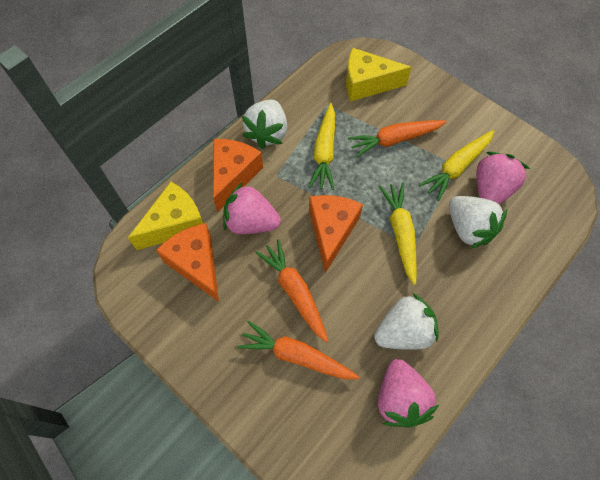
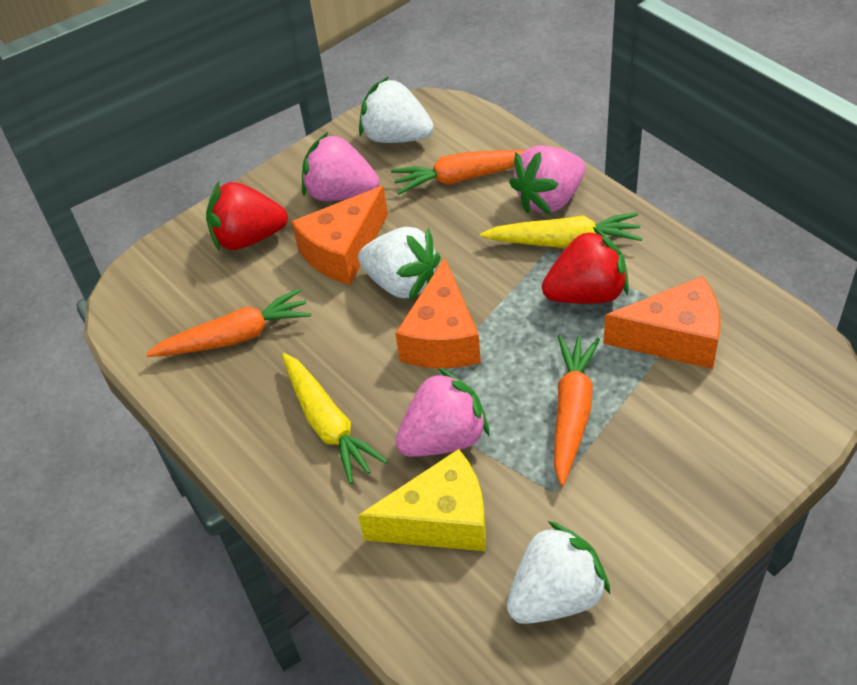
red strawberry: none = 0 -> [206,182,288,250] [542,227,629,304] = 2
yellow carrot: [309,103,335,190] [379,183,417,285] [419,130,494,201] = 3 -> [282,353,388,484] [480,212,643,248] = 2
yellow cheese: [128,182,203,250] [346,48,411,102] = 2 -> [358,449,486,551] = 1

